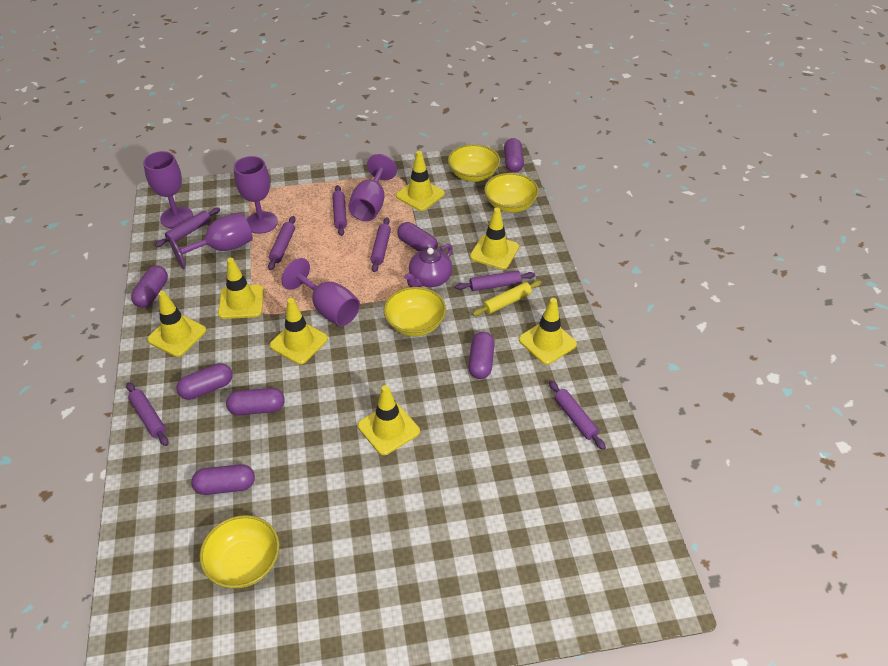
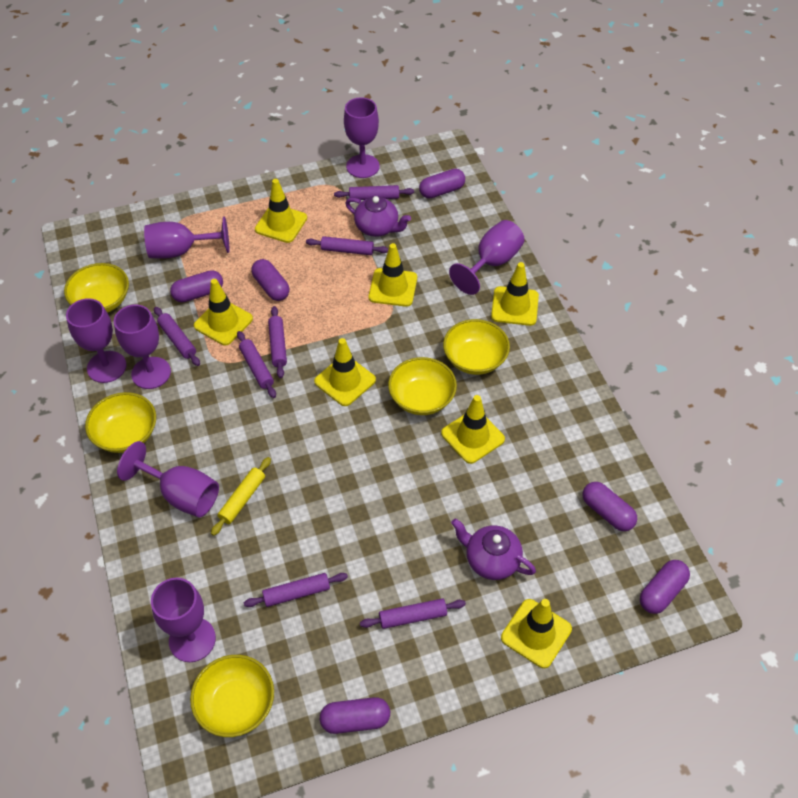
purple capsule: [131,266,168,308] [176,363,233,400] [191,464,255,495] [226,388,285,415] [397,222,438,252] [469,332,495,379] [504,138,524,172] = 7 -> [170,270,223,302] [252,259,289,301] [320,697,390,734] [419,168,465,199] [582,482,637,531] [640,560,690,614] = 6
purple goblet: [143,151,193,229] [169,212,253,269] [234,156,278,234] [282,258,360,326] [348,154,397,221] = 5 -> [66,298,127,383] [114,305,171,389] [117,441,219,517] [144,216,230,259] [151,578,216,662] [344,97,380,178] [449,220,525,295] = 7
purple teapot: [404,244,453,287] = 1 -> [345,196,411,237] [451,518,536,580] = 2
yellow bowl: [200,515,279,588] [384,287,446,337] [448,144,500,182] [484,173,539,213] = 4 -> [64,263,129,313] [85,392,156,453] [190,655,274,737] [388,357,457,415] [443,319,510,375] = 5

